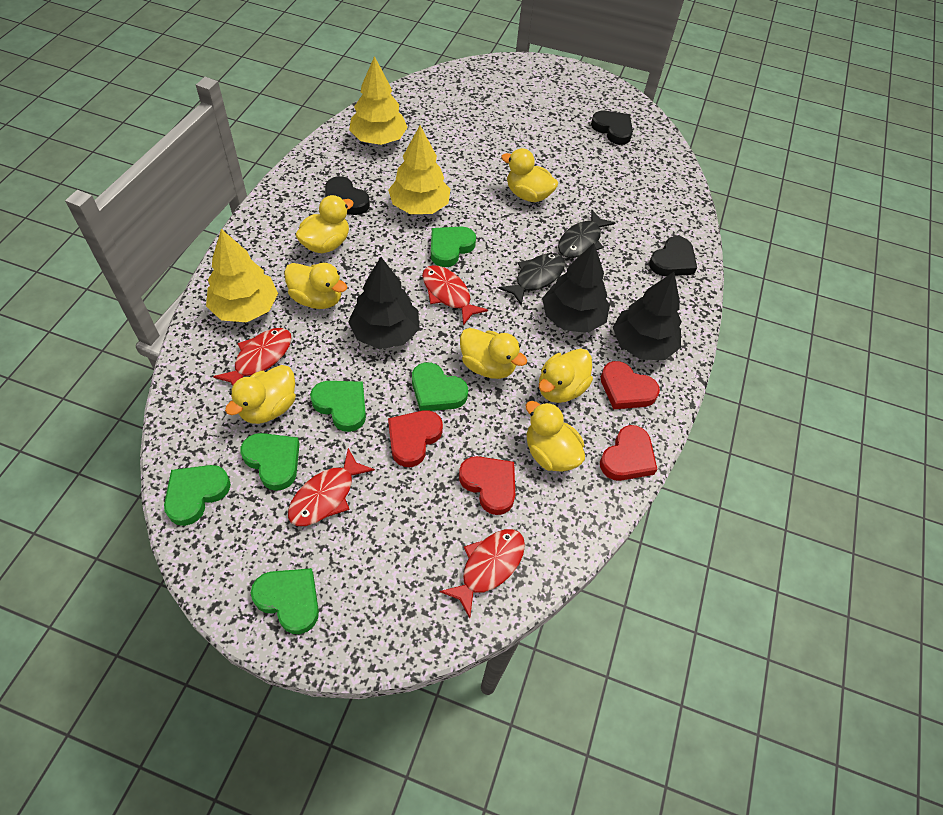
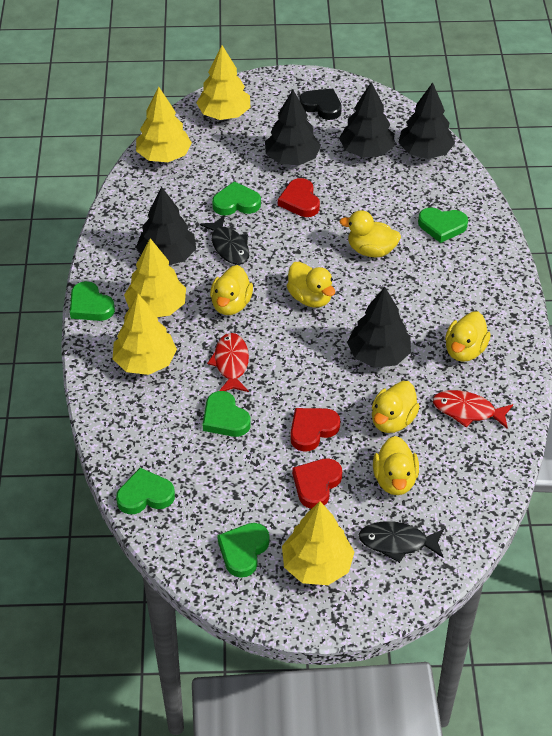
black heart: [325,176,370,215] [591,111,633,145] [649,236,697,276] = 3 -> [299,89,342,120] = 1
black tree: [348,257,419,349] [542,243,610,333] [613,272,682,360] = 3 -> [136,187,196,265] [265,90,321,165] [339,82,395,158] [347,287,411,368] [398,82,455,159] = 5
red fish: [213,328,292,386] [288,448,375,526] [422,265,488,326] [439,529,525,618] = 4 -> [207,333,249,392] [433,390,513,429] = 2
red heart: [388,410,443,467] [459,456,515,515] [600,425,658,481] [601,361,660,409] = 4 -> [278,178,320,217] [290,408,340,452] [292,458,342,509] = 3
yellow duck: [225,365,296,424] [284,263,347,309] [295,195,354,253] [460,328,527,379] [501,148,558,202] [526,401,585,472] [539,348,593,403] = 7 -> [210,265,253,315] [287,262,335,308] [339,210,401,257] [372,381,420,433] [373,436,419,495] [445,311,491,362] = 6
yellow tree: [206,229,278,322] [349,56,408,145] [388,126,450,214] = 3 -> [113,294,177,375] [124,238,186,317] [136,86,192,162] [197,45,251,120] [282,501,354,585] = 5

